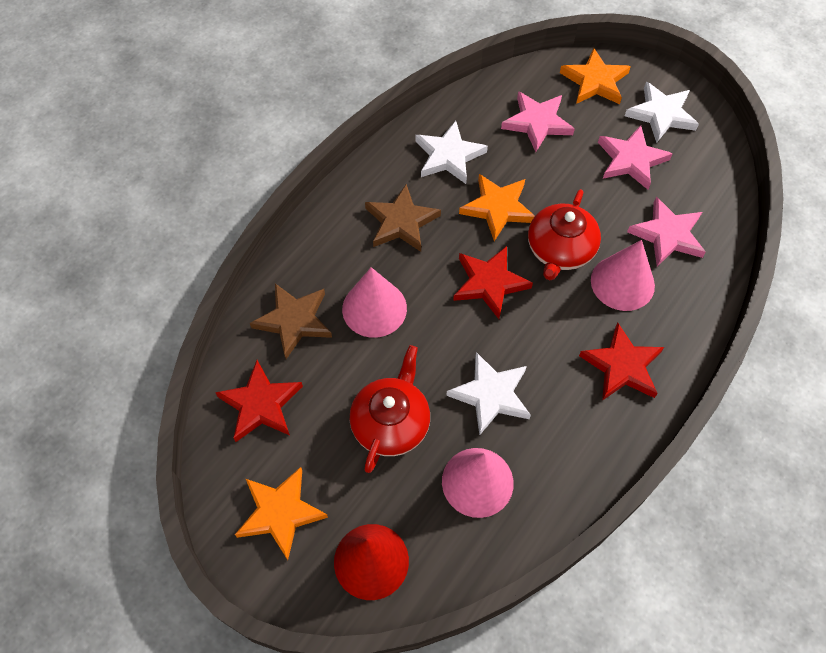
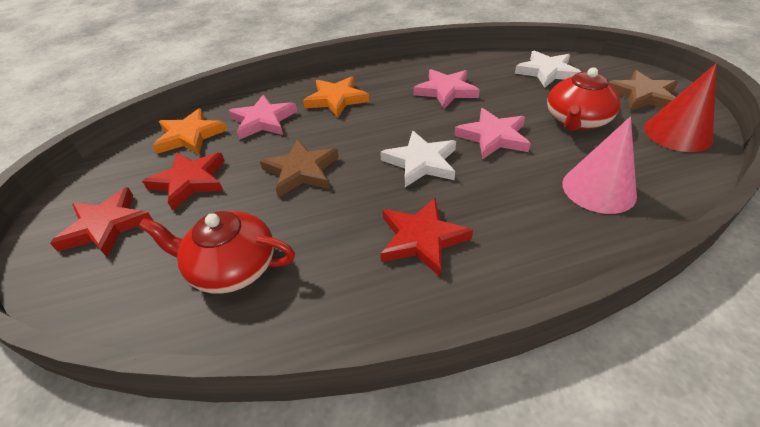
orange star: [235,467,328,560] [459,174,535,241] [560,48,631,104] = 3 -> [152,108,227,154] [303,76,369,117] = 2
pink cone: [342,267,407,338] [442,448,514,518] [591,240,655,311] = 3 -> [562,117,637,214] = 1
white star: [415,121,488,184] [446,352,531,436] [625,82,699,143] = 3 -> [380,131,456,187] [515,51,581,88] = 2

